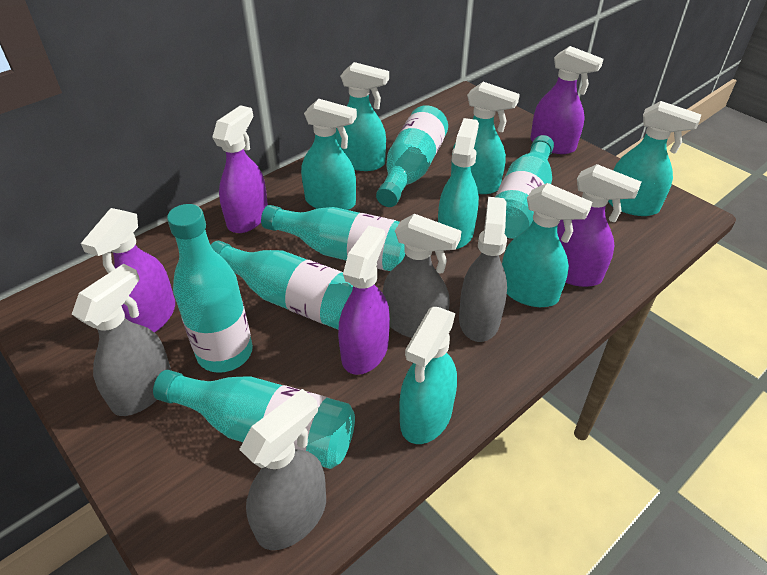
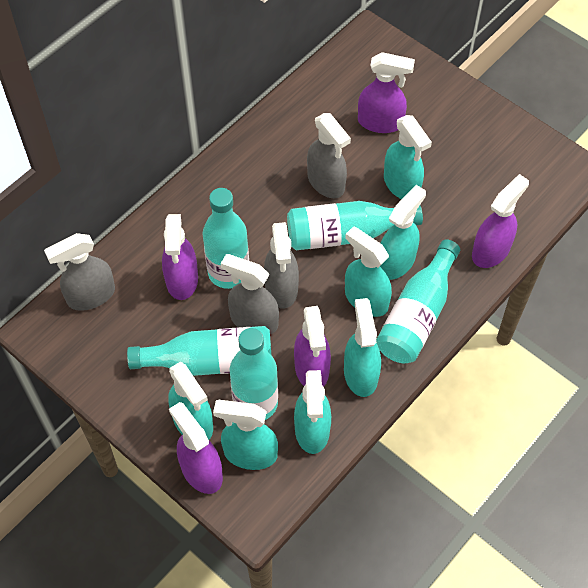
turquoise bottle: [153,370,355,469] [167,204,253,373] [211,241,353,330] [261,205,405,271] [376,105,448,207] [495,135,554,239] = 6 -> [127,326,272,376] [202,188,249,289] [230,328,278,420] [287,201,423,250] [376,239,460,363] = 5

